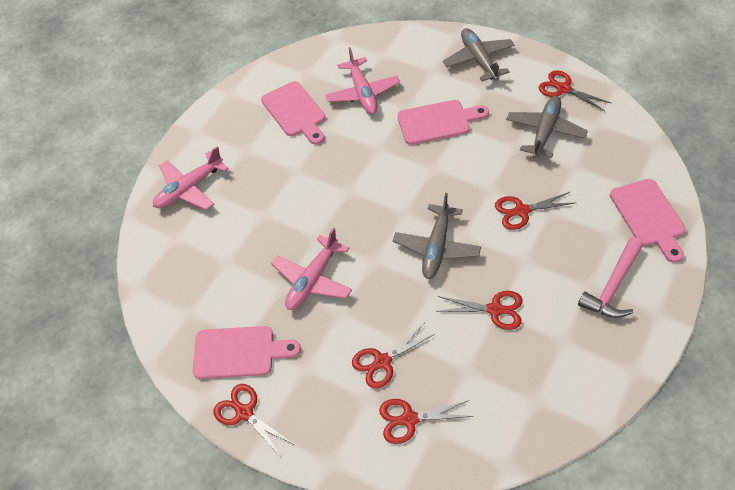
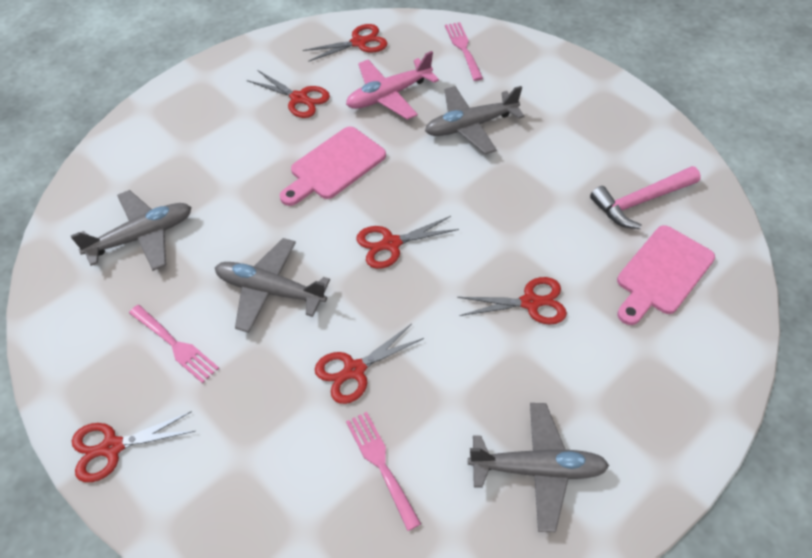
grey plane: [393,193,481,279] [443,28,515,81] [506,96,588,158] = 3 -> [71,190,192,271] [215,238,330,333] [425,86,524,154] [468,403,609,532] = 4
pink cutting board: [193,326,301,379] [261,81,325,145] [398,100,489,145] [610,179,686,263] = 4 -> [280,127,386,206] [617,225,715,325] = 2
pink fork: none = 0 -> [129,305,219,383] [346,412,421,531] [445,22,483,81] = 3
pink plane: [153,146,229,210] [271,228,352,310] [325,47,400,114] = 3 -> [346,51,439,120] = 1

